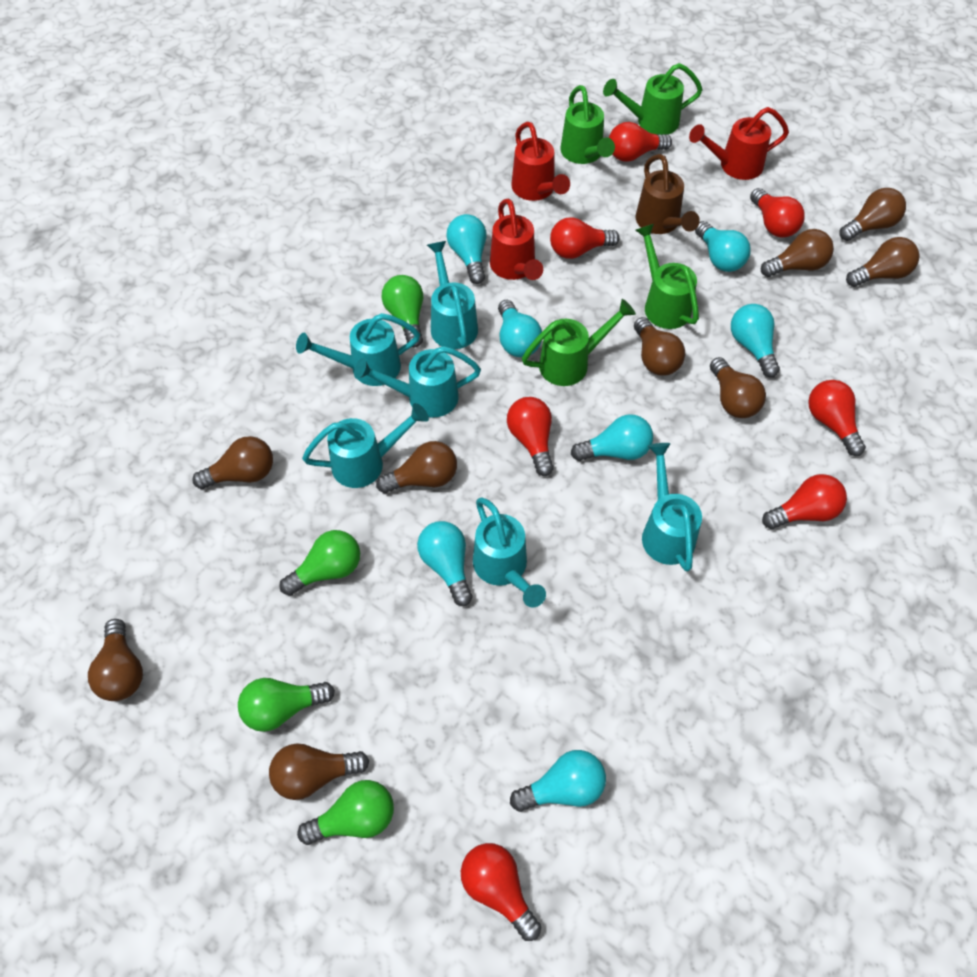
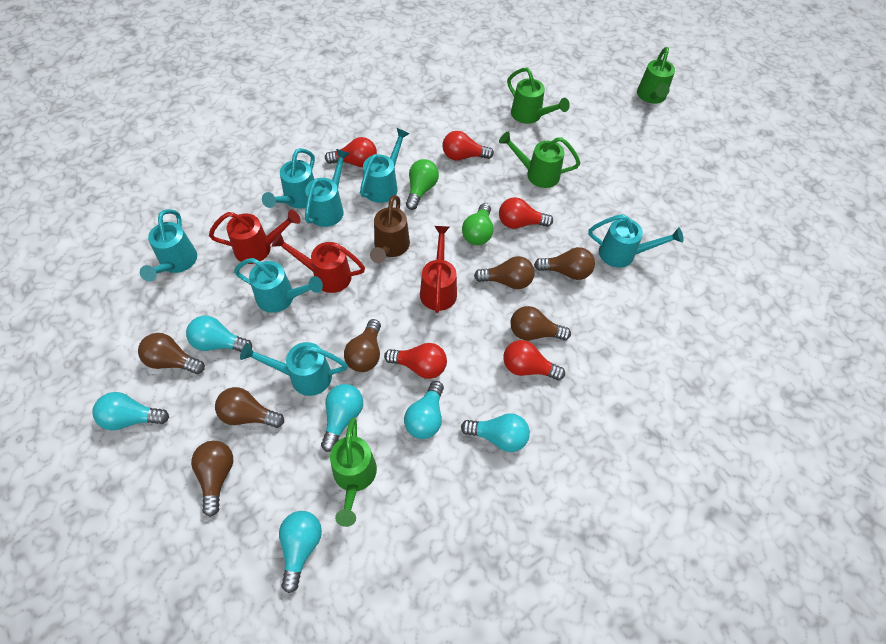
brown light bulb: [88,619,143,701] [192,436,273,489] [269,743,369,800] [376,441,457,493] [634,317,685,376] [710,357,766,418] [761,229,834,277] [839,188,906,241] [846,237,920,287] = 9 -> [138,333,205,374] [191,441,233,517] [215,387,284,428] [344,319,381,372] [474,256,535,289] [511,306,571,341] [534,247,595,280] = 7
green light bulb: [238,678,335,732] [279,530,360,596] [297,780,394,845] [381,275,423,347] = 4 -> [406,159,439,210] [462,203,493,245] = 2
red light bulb: [461,843,541,941] [507,397,554,476] [550,217,620,259] [609,122,672,162] [750,188,805,238] [762,474,847,529] [808,380,866,456] = 7 -> [325,137,377,167] [384,343,447,379] [442,131,494,161] [499,197,553,229] [503,340,565,380] = 5
turquoise light bulb: [417,521,473,606] [446,214,487,284] [498,300,542,357] [510,750,606,812] [571,414,653,461] [695,221,751,272] [731,304,780,377] = 7 -> [92,392,169,430] [186,316,252,352] [279,511,322,593] [321,384,363,452] [404,381,444,439] [461,413,530,452] = 6
turquoise watering can: [296,313,420,386] [302,403,429,488] [354,346,481,417] [427,241,478,349] [473,497,546,607] [642,443,702,572] = 6 -> [140,209,197,282] [234,258,323,313] [240,342,347,396] [262,148,315,209] [305,149,350,227] [360,128,410,203] [588,214,683,268] = 7

